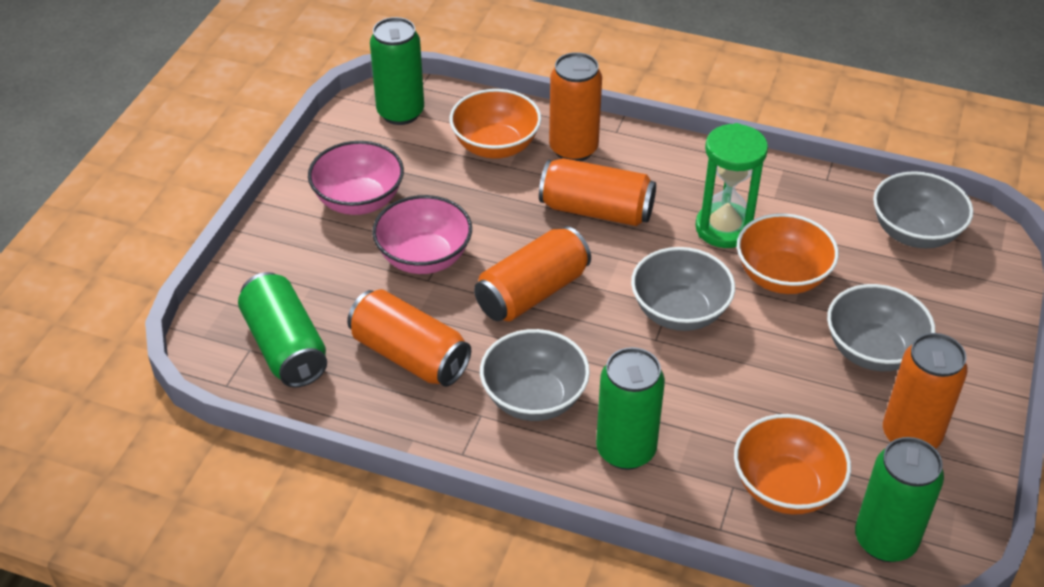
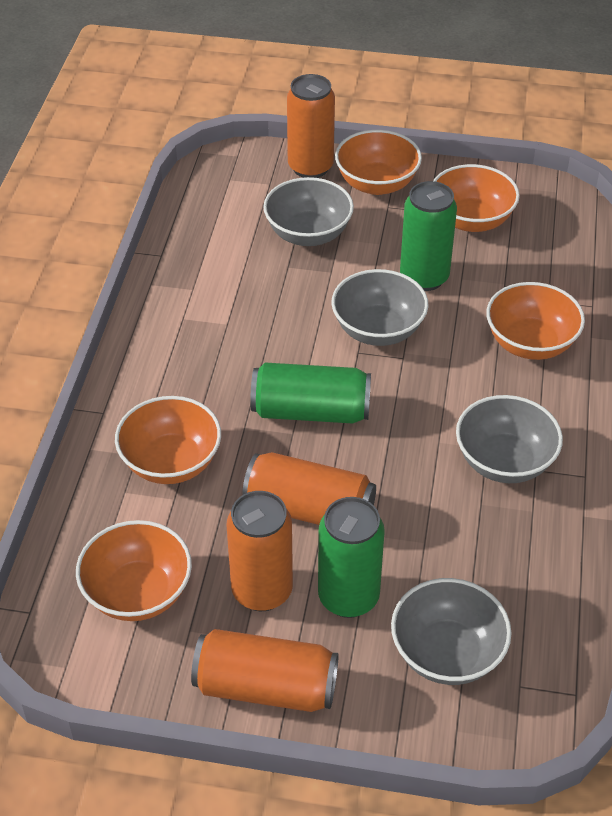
green can: [238,272,327,387] [370,17,424,125] [596,347,665,470] [855,437,944,562] = 4 -> [250,363,371,424] [318,497,385,618] [400,181,457,291] = 3
green hourglass: [695,123,768,248] = 1 -> none = 0
orange bowl: [450,89,541,159] [734,414,851,515] [737,213,839,294] = 3 -> [76,520,192,621] [115,396,221,484] [335,130,422,195] [433,164,520,232] [486,282,585,360] = 5
orange can: [347,289,471,387] [474,226,591,321] [539,158,656,226] [549,52,602,161] [883,333,968,449] = 5 -> [191,629,339,712] [227,491,293,611] [242,452,376,525] [287,74,335,178] = 4
pink bowl: [308,141,404,215] [372,195,472,274] = 2 -> none = 0

